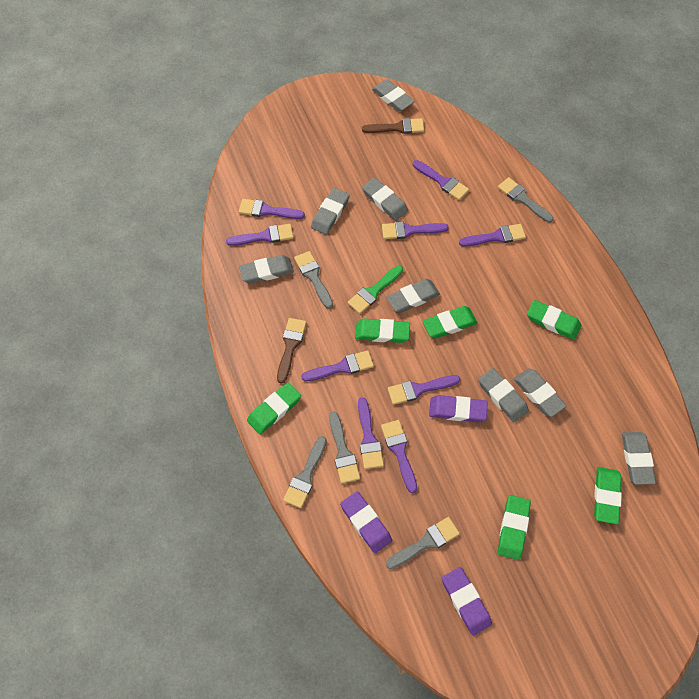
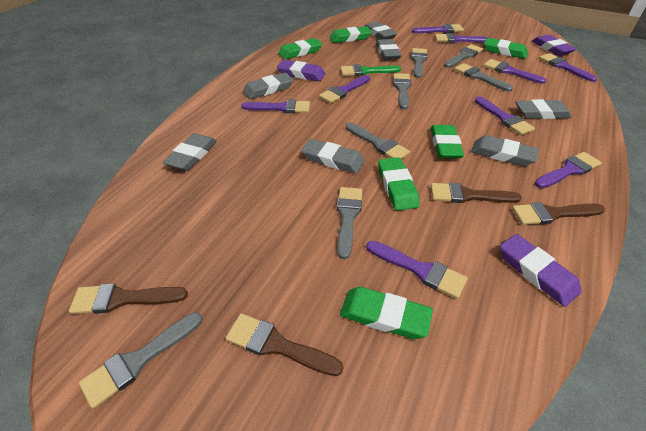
brown brush: [277,318,306,384] [362,118,424,134] = 2 -> [69,283,188,314] [225,313,343,376] [431,183,522,203] [512,202,605,225] = 4
grey brush: [283,436,327,508] [294,251,333,309] [329,411,360,484] [386,517,460,569] [498,177,553,223] = 5 -> [79,312,203,409] [337,187,362,259] [346,123,410,159] [393,73,411,110] [411,48,427,78] [444,44,483,68] [454,63,513,92] = 7
grey eraser: [239,255,294,284] [311,188,350,235] [362,178,408,221] [372,79,415,112] [387,279,440,313] [478,368,529,422] [514,369,567,417] [622,432,656,485] = 8 -> [162,133,217,171] [243,73,293,99] [301,139,364,174] [364,21,397,40] [376,39,401,60] [471,135,539,166] [515,99,571,119] = 7

